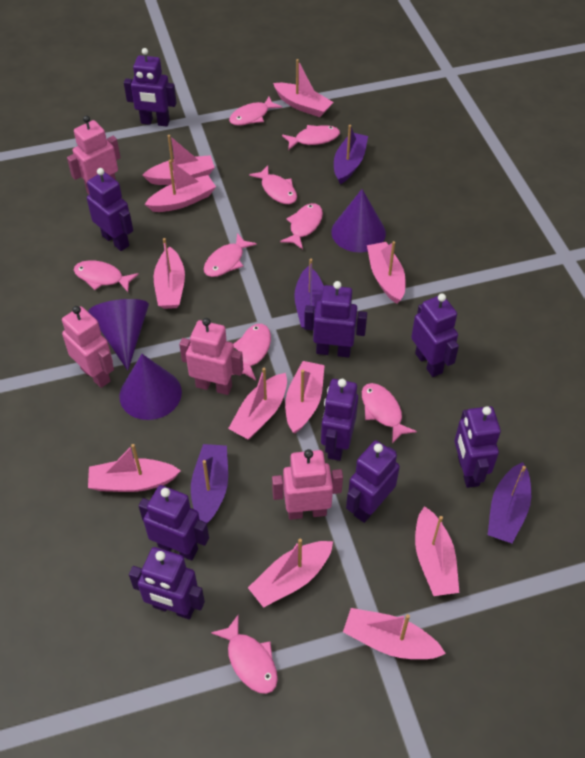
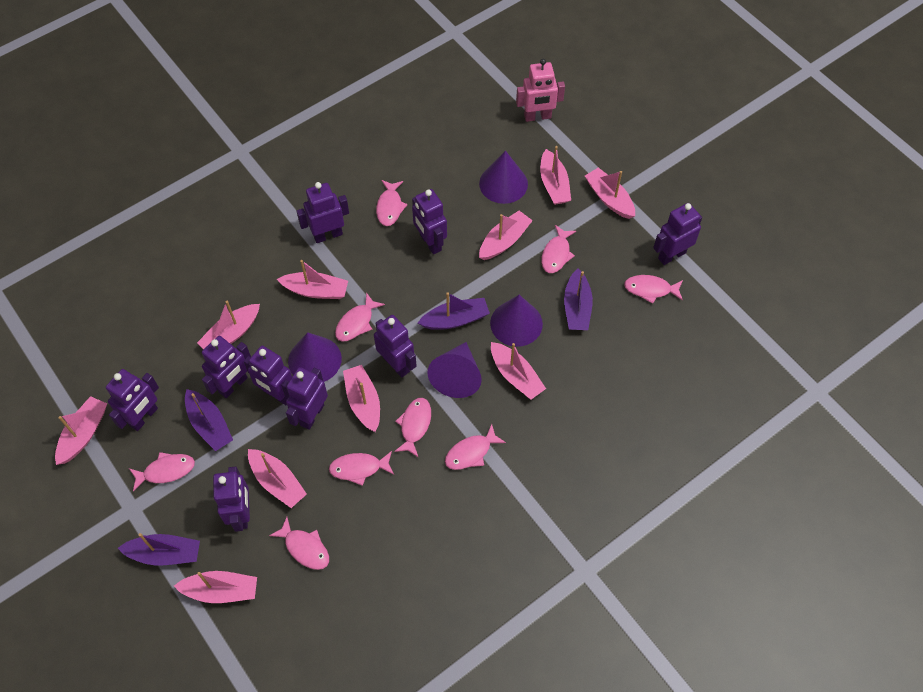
pink boat: [88,444,181,492] [143,135,215,185] [145,160,216,212] [154,238,185,309] [228,368,287,439] [248,539,333,608] [273,59,333,117] [285,361,325,434] [343,608,446,659] [367,241,406,304] [415,506,460,596] = 11 -> [55,396,107,465] [174,571,257,603] [197,301,260,349] [248,449,307,508] [277,260,348,299] [343,365,380,432] [479,211,533,260] [491,342,546,400] [540,146,571,205] [585,168,635,219] = 10
pink robot: [62,306,114,388] [67,115,121,195] [179,318,243,395] [272,449,343,520] = 4 -> [516,59,565,122] = 1
purple cone: [88,299,149,371] [120,354,182,420] [331,189,386,252] = 3 -> [288,332,342,382] [427,342,482,398] [479,151,528,204] [490,295,543,347] = 4

